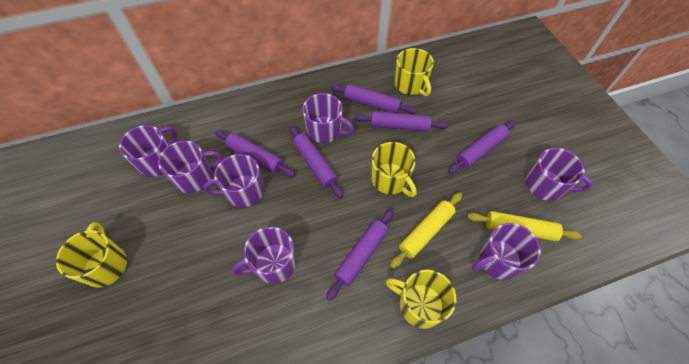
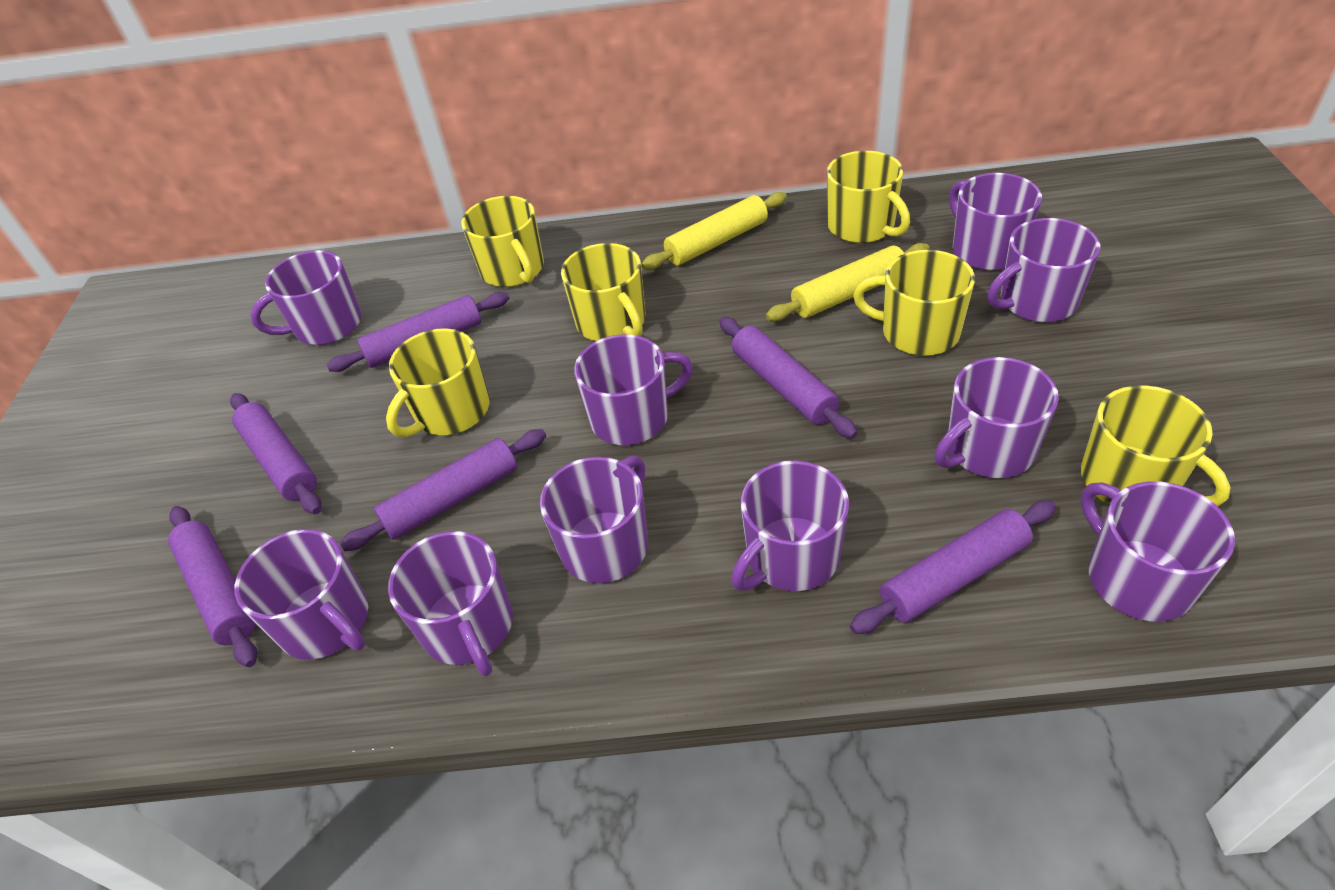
purple mug: [119,125,177,177] [158,141,223,193] [203,154,264,207] [232,227,296,284] [302,93,354,143] [472,223,541,280] [526,148,593,201] = 7 -> [235,529,368,660] [250,250,362,345] [388,531,513,676] [540,456,648,583] [574,334,693,445] [731,460,849,591] [934,357,1059,478] [949,173,1042,270] [987,218,1100,322] [1081,481,1235,622] = 10
yellow mug: [56,222,127,288] [371,142,417,197] [386,270,456,329] [395,48,434,96] = 4 -> [386,328,490,437] [461,196,544,287] [561,243,645,341] [827,151,910,243] [853,250,975,356] [1081,385,1231,507] = 6

